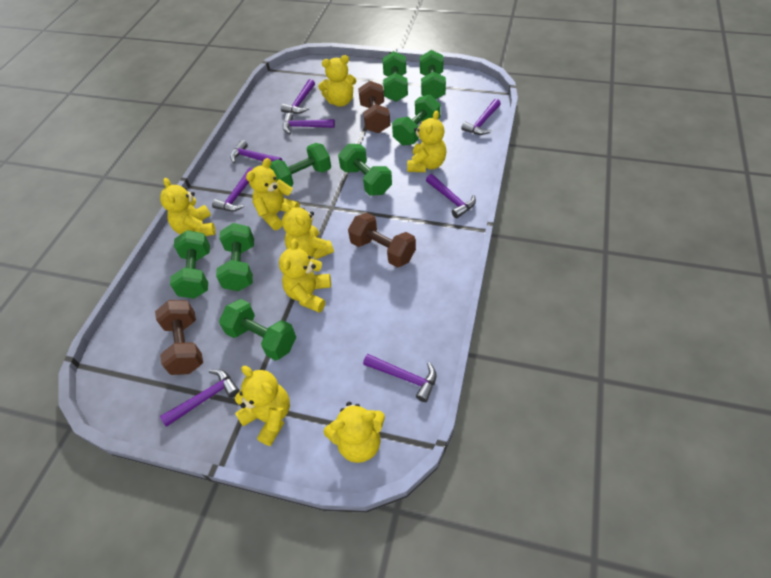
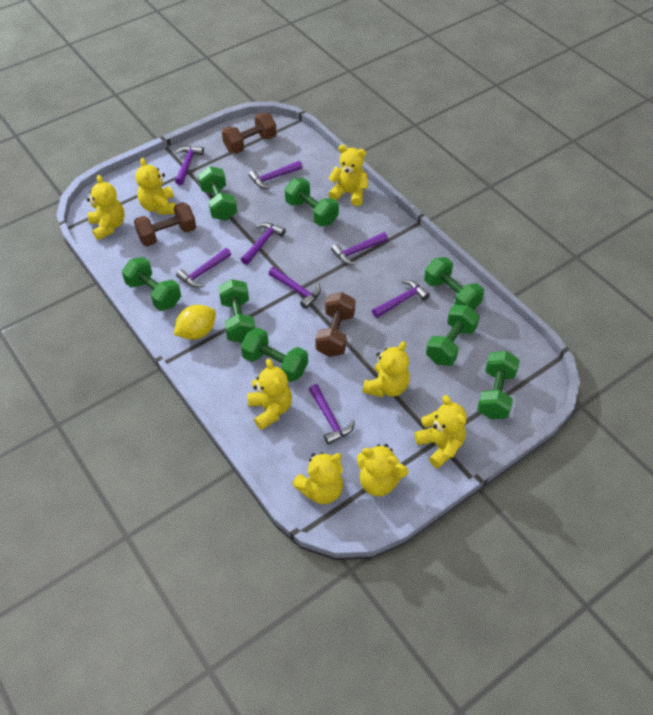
yellow lemon: none = 0 -> [174,305,216,340] = 1

